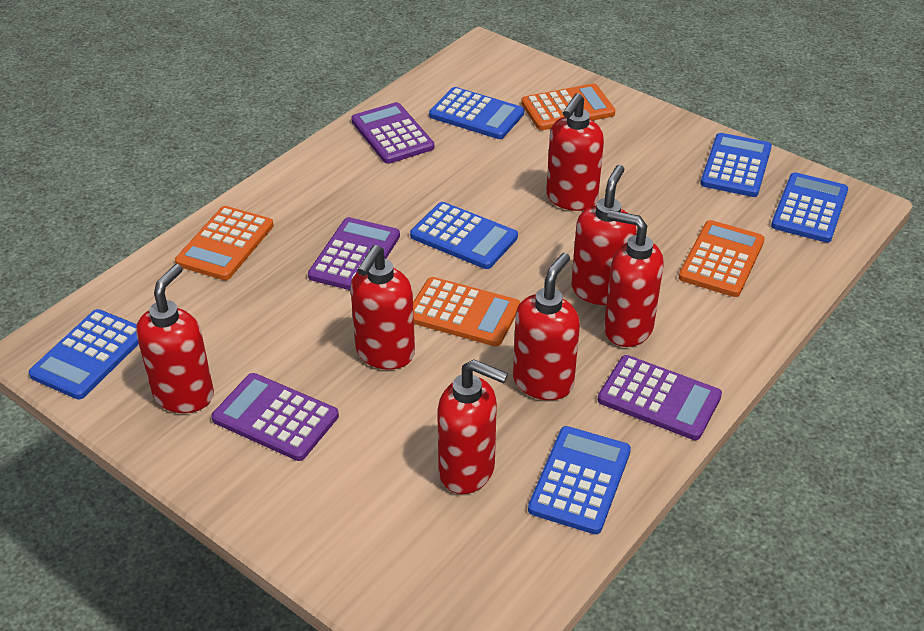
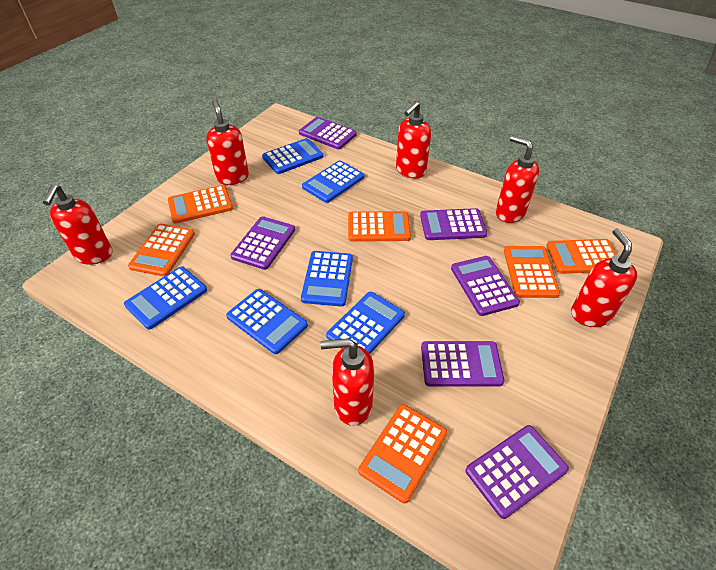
orange calculator: [175,206,274,280] [413,277,520,346] [521,84,615,130] [679,220,765,297] = 4 -> [128,224,195,277] [168,185,233,224] [348,211,411,242] [358,404,447,503] [504,246,560,298] [546,239,616,274] = 6
purple calculator: [211,373,339,461] [308,217,400,290] [351,102,434,164] [598,355,722,440] = 4 -> [230,216,295,270] [299,117,357,150] [420,208,487,240] [421,341,504,387] [451,256,520,316] [465,425,569,519] = 6
red soap dispenser: [136,264,214,413] [350,245,415,370] [437,359,508,494] [513,253,580,400] [546,93,604,211] [571,165,637,305] [604,210,664,347] = 7 -> [43,184,112,265] [206,99,249,185] [320,338,374,426] [396,101,431,178] [496,135,539,223] [571,228,638,327] = 6

